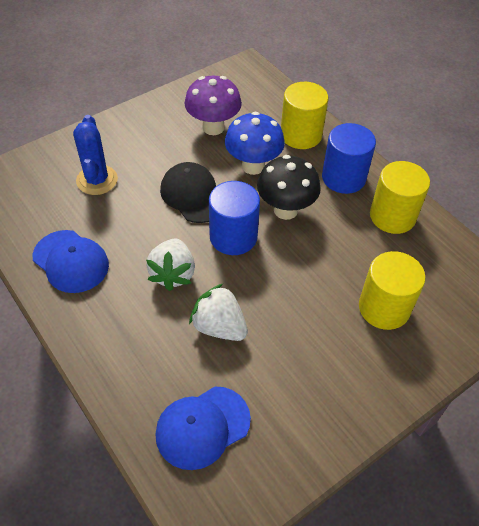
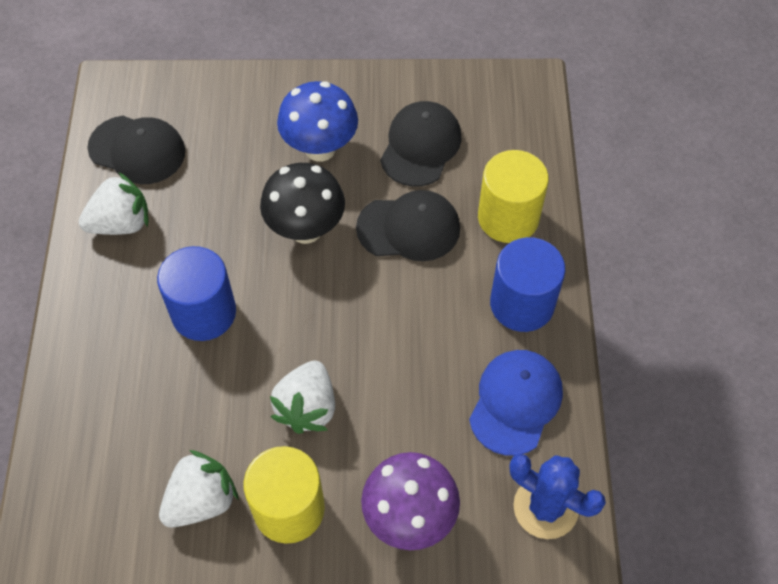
black cap: [160,162,216,223] = 1 -> [87,116,185,184] [356,190,460,261] [380,101,462,187] = 3
blue cap: [33,230,109,293] [155,386,251,470] = 2 -> [469,350,563,456] = 1
white strawberry: [146,239,195,291] [189,283,248,341] = 2 -> [79,172,149,235] [159,450,239,527] [270,361,335,434] = 3
yellow cylinder: [281,82,329,149] [359,251,426,330] [370,161,430,234] = 3 -> [244,446,325,544] [478,150,549,243] = 2

